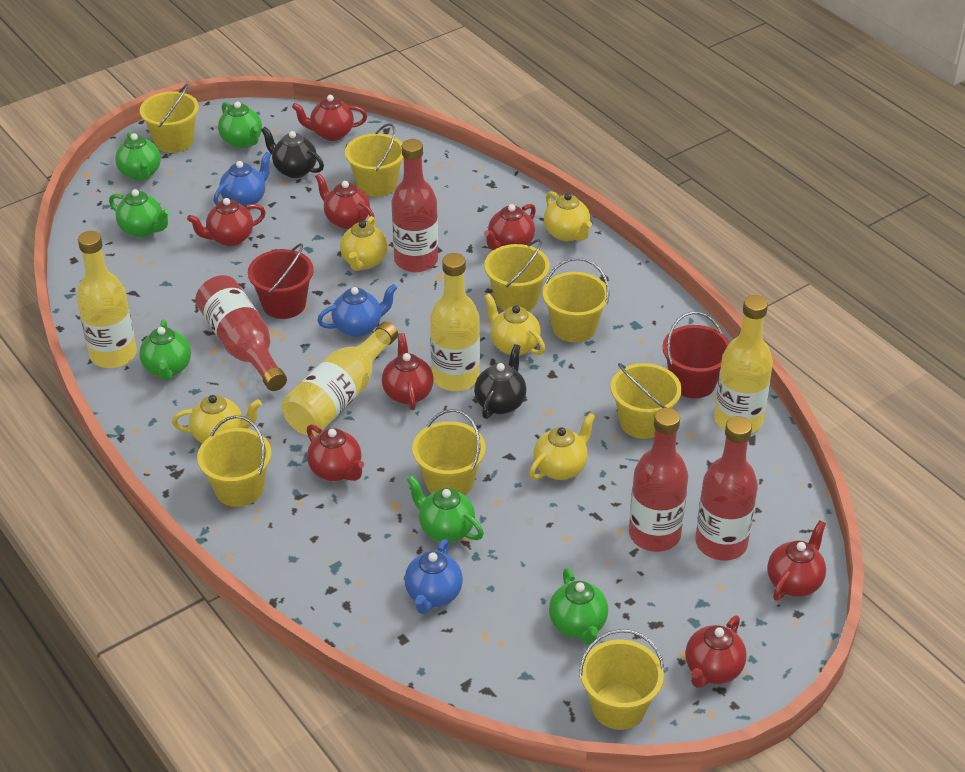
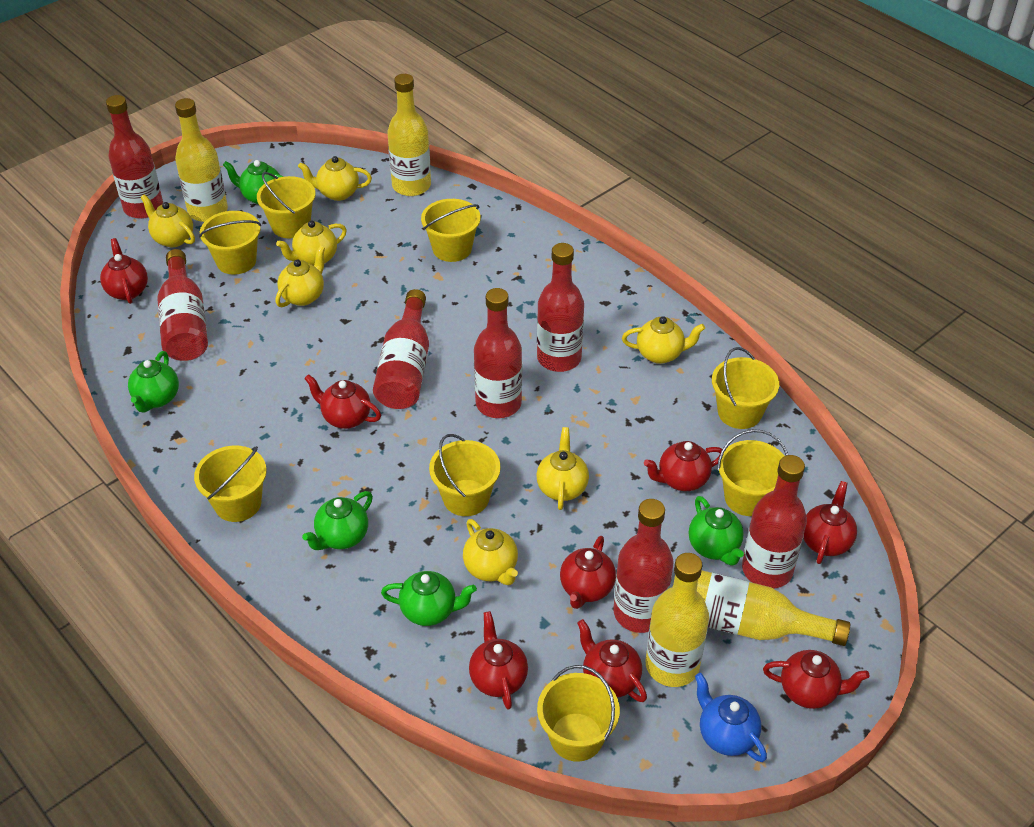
black teapot: [261,127,324,178] [474,344,526,419] = 2 -> none = 0
blue teapot: [214,152,272,208] [317,284,397,337] [405,539,463,614] = 3 -> [695,673,767,762] = 1
green teapot: [109,189,170,238] [115,132,161,181] [139,319,191,381] [218,101,262,148] [407,476,484,543] [549,568,608,645] = 6 -> [128,351,179,413] [223,160,283,204] [302,491,373,550] [381,571,477,626] [689,496,744,566] = 5
red bottle: [195,275,287,391] [392,139,438,272] [629,408,688,552] [695,416,758,561] = 4 -> [106,95,163,219] [157,249,208,361] [373,289,429,409] [474,288,522,418] [537,243,584,372] [613,499,673,633] [742,455,807,589] = 7
red bucket: [248,243,314,319] [663,312,730,398] = 2 -> none = 0
yellow teapot: [172,395,262,443] [340,216,388,271] [484,293,545,356] [529,413,595,480] [544,191,592,241] = 5 -> [140,194,195,247] [275,246,325,307] [276,221,347,266] [298,156,372,201] [463,519,518,585] [536,427,589,510] [622,316,705,364] = 7

